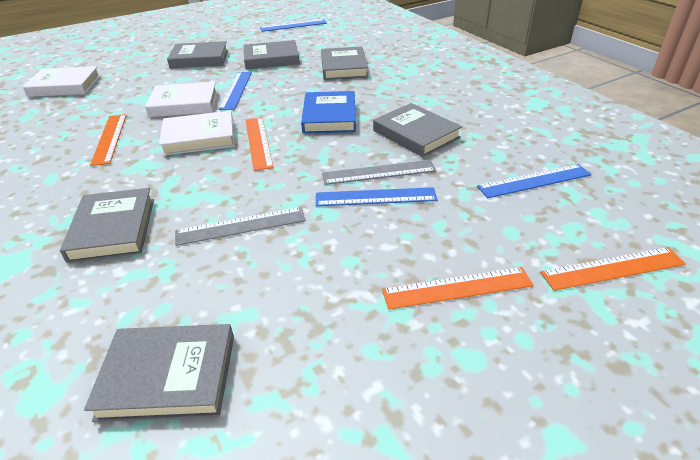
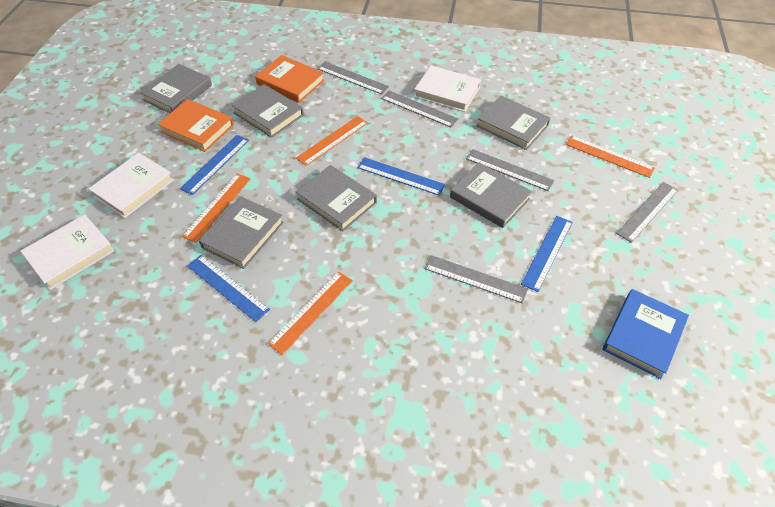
grey ruler: [175,207,306,246] [322,160,436,185] = 2 -> [317,62,389,95] [381,91,458,127] [425,255,528,304] [466,149,554,191] [616,182,678,243] = 5
orange book: none = 0 -> [157,99,234,152] [255,55,324,103] = 2

